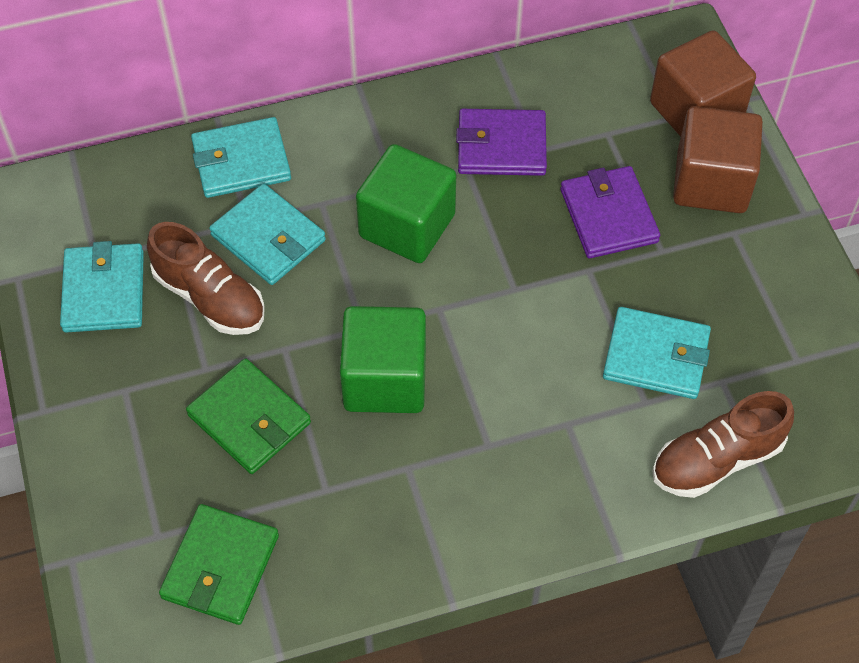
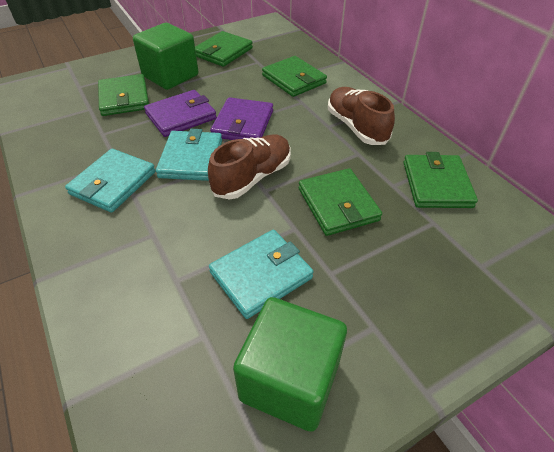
brown cube: [650,30,756,137] [673,106,763,213] = 2 -> none = 0
green wallet: [159,504,279,625] [186,358,311,474] = 2 -> [98,74,149,116] [195,31,253,67] [262,56,327,97] [299,168,382,236] [403,152,478,208] = 5
turquoise wallet: [60,241,144,333] [191,117,291,198] [209,184,326,285] [603,307,711,399] = 4 -> [65,149,156,213] [156,129,222,181] [209,230,314,319] = 3

